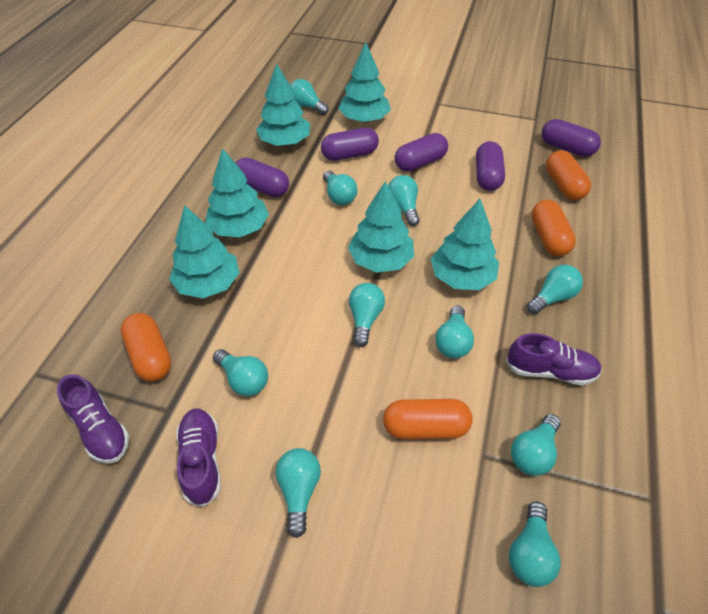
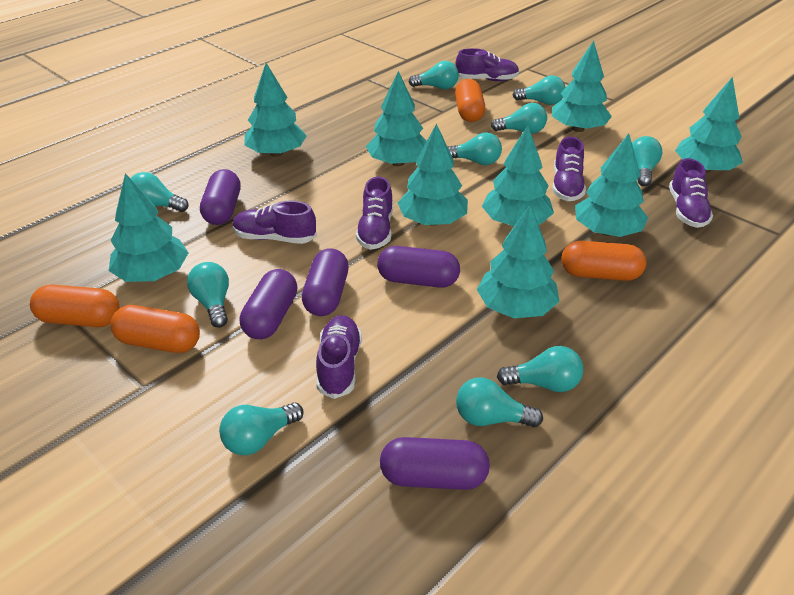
purple shoe: [57,374,129,464] [176,409,221,507] [506,333,602,385] = 3 -> [233,201,317,244] [316,315,362,399] [356,176,393,250] [455,48,519,81] [552,137,586,201] [669,158,713,228] = 6
turquoise tree: [169,205,239,298] [205,148,269,238] [256,63,310,146] [338,42,391,123] [348,181,414,273] [431,199,499,290] = 6 -> [109,173,188,282] [244,63,307,157] [366,71,427,166] [398,124,468,226] [477,205,560,318] [482,126,554,227] [552,41,612,132] [575,133,648,237] [675,77,743,173] = 9

